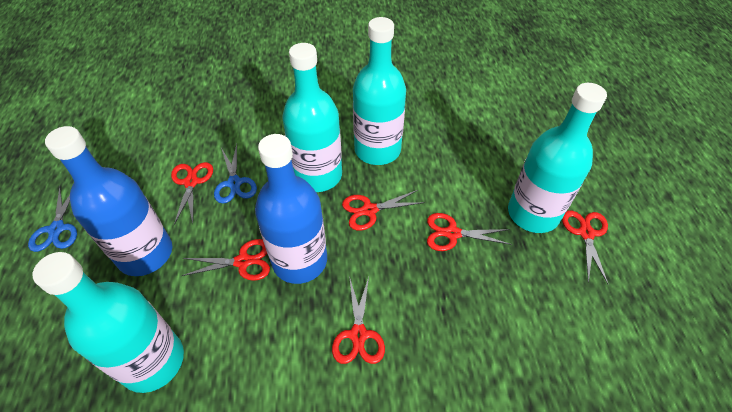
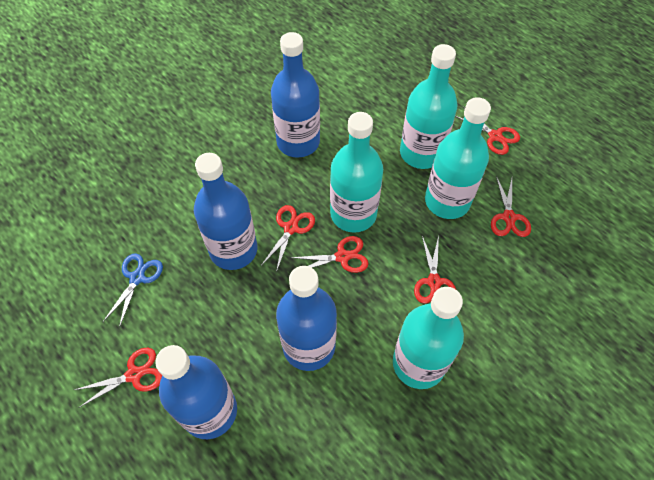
blue bottle: [45,126,172,276] [255,134,327,284] = 2 -> [155,345,237,439] [194,153,257,270] [271,32,320,158] [276,266,337,371] = 4
blue scissors: [28,187,77,252] [214,144,257,204] = 2 -> [103,253,163,328] = 1

